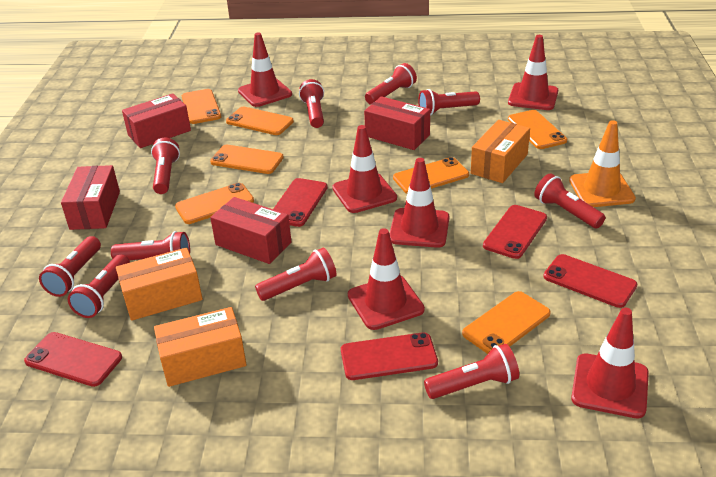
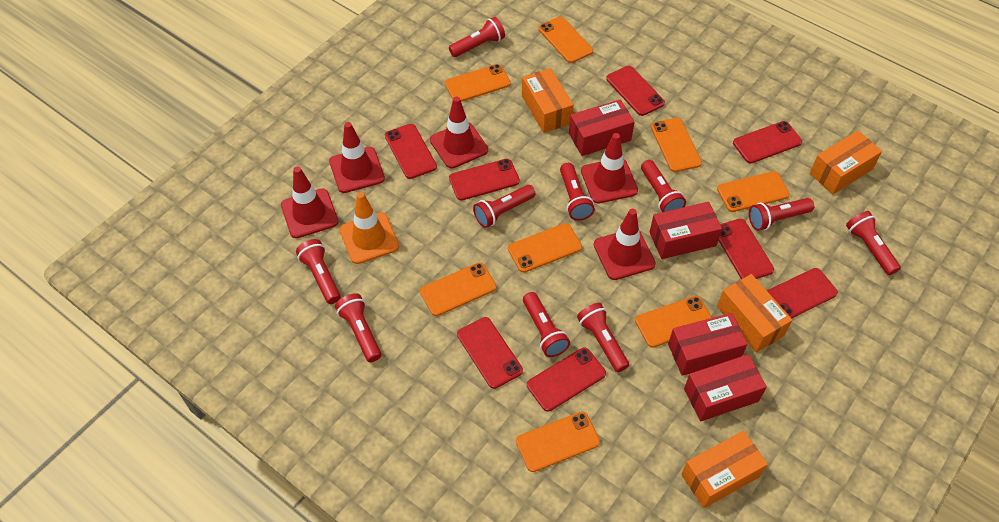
orange box: [116,247,203,321] [154,307,247,387] [471,120,530,183] = 3 -> [522,68,574,133] [681,431,768,508] [717,274,792,353] [810,131,882,194] = 4
orange phone: [175,183,254,224] [182,89,221,124] [210,145,284,174] [226,107,294,135] [393,157,469,194] [462,291,551,354] [508,110,567,149] = 7 -> [420,262,496,316] [445,64,511,102] [508,223,582,273] [516,412,600,472] [538,16,593,63] [635,296,712,348] [651,118,702,172] [717,171,790,212] = 8
red phone: [24,332,122,387] [273,178,328,227] [341,332,438,380] [483,205,547,259] [543,254,637,308] = 5 -> [385,124,437,179] [449,159,520,201] [457,317,523,389] [527,348,606,411] [606,66,665,116] [718,219,774,279] [733,121,802,163] [767,268,838,318] = 8
red traffic cone: [238,32,292,107] [332,125,397,213] [348,228,425,330] [389,158,449,248] [508,35,558,110] [571,308,649,418] = 6 -> [281,167,338,238] [329,122,385,193] [430,96,488,169] [581,133,638,203] [594,209,656,280] = 5

